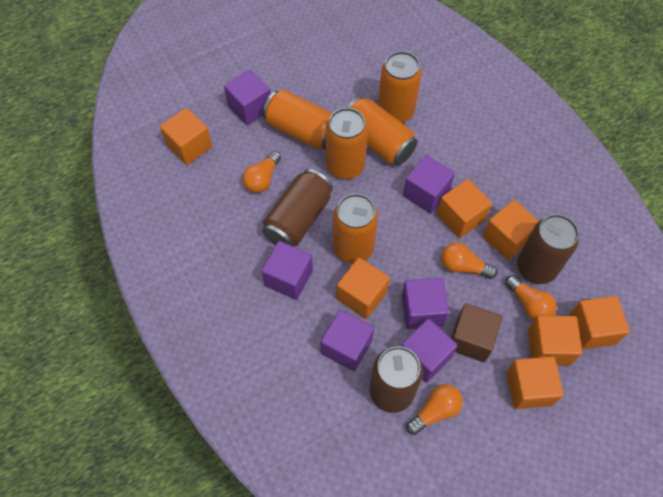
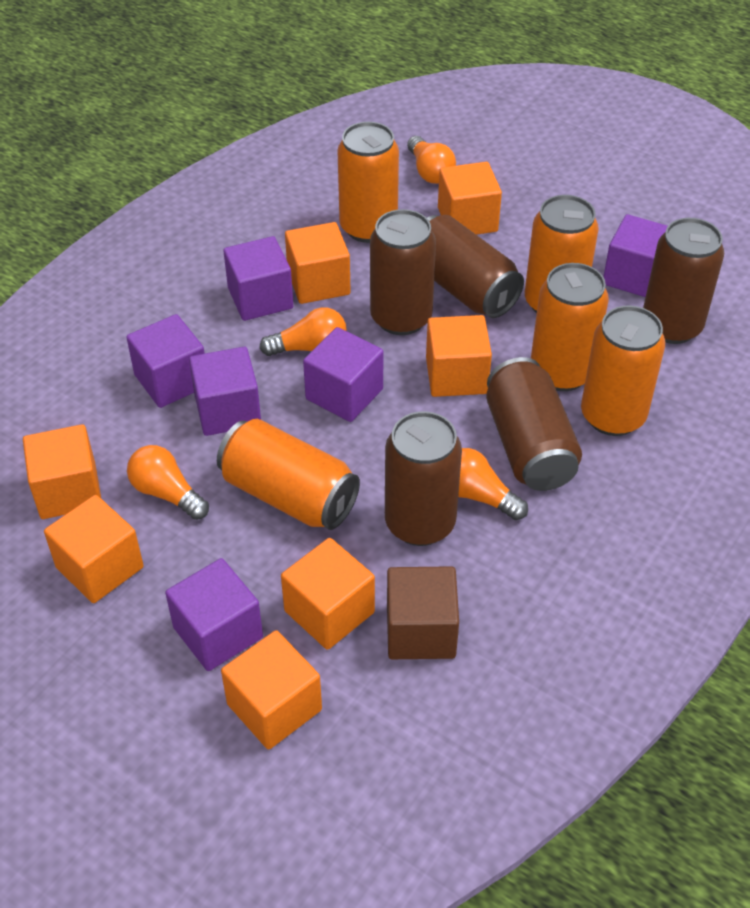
brown can: [263,169,333,247] [370,346,423,413] [517,214,579,284] = 3 -> [370,209,436,335] [385,411,462,546] [427,215,524,318] [486,357,582,491] [643,218,724,344] = 5

